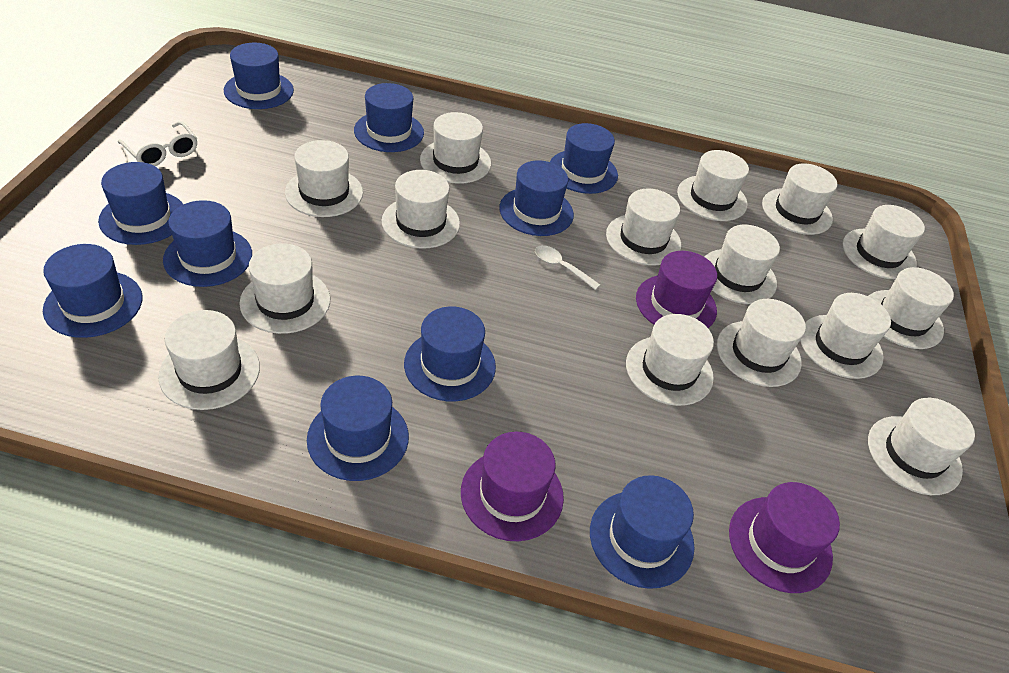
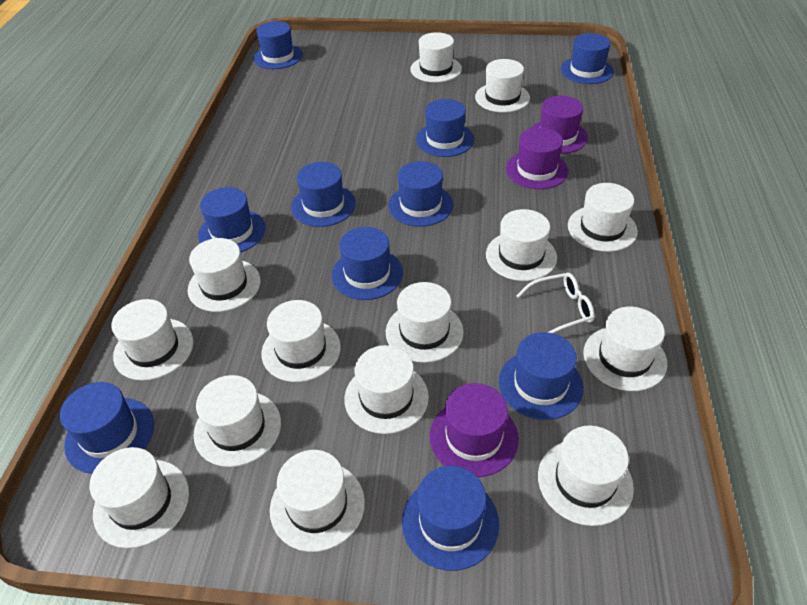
white hat: [158,310,260,410] [239,243,330,334] [285,140,363,217] [382,170,460,249] [420,112,491,184] [606,188,681,266] [626,314,714,406] [677,150,749,221] [705,225,780,304] [717,299,806,387] [762,163,837,235] [800,293,891,379] [842,205,925,279] [868,267,954,349] [868,398,975,495] = 15 -> [89,447,189,548] [111,299,193,381] [188,238,260,312] [194,375,281,467] [261,300,341,382] [270,450,365,552] [344,345,429,434] [386,282,464,363] [410,32,462,83] [475,59,530,113] [486,209,557,281] [538,426,634,526] [568,183,638,252] [583,307,667,391] = 14
white spoon: [535,245,600,290] = 1 -> none = 0

